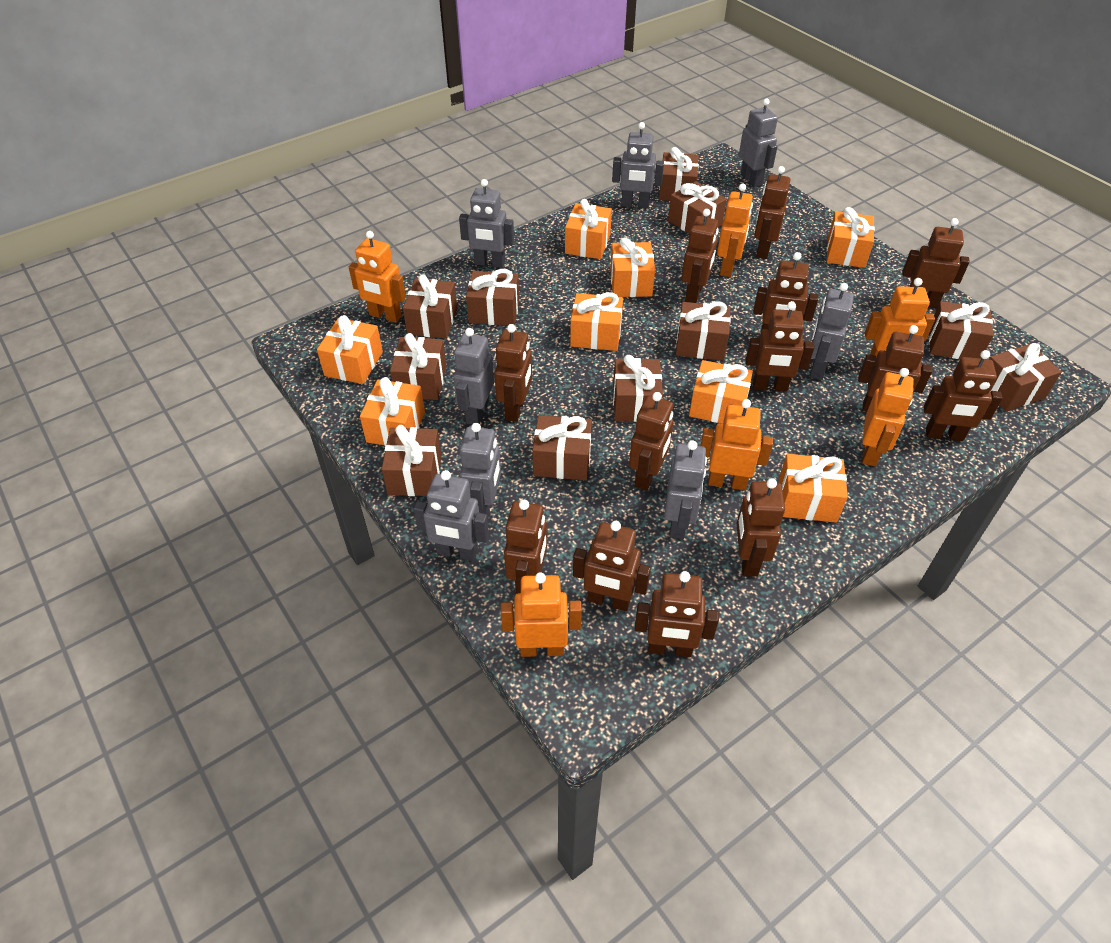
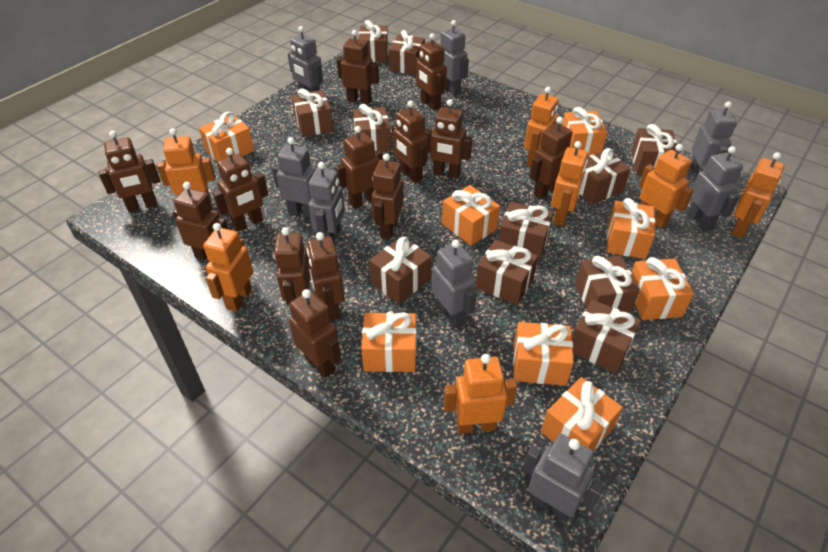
orange robot: [349,231,406,323] [501,572,582,657] [700,399,773,490] [717,183,753,277] [862,368,914,466] [864,278,935,357] = 6 -> [157,128,216,201] [203,223,253,312] [444,354,517,434] [524,87,559,167] [551,141,588,226] [639,144,694,229] [732,152,784,238] = 7

